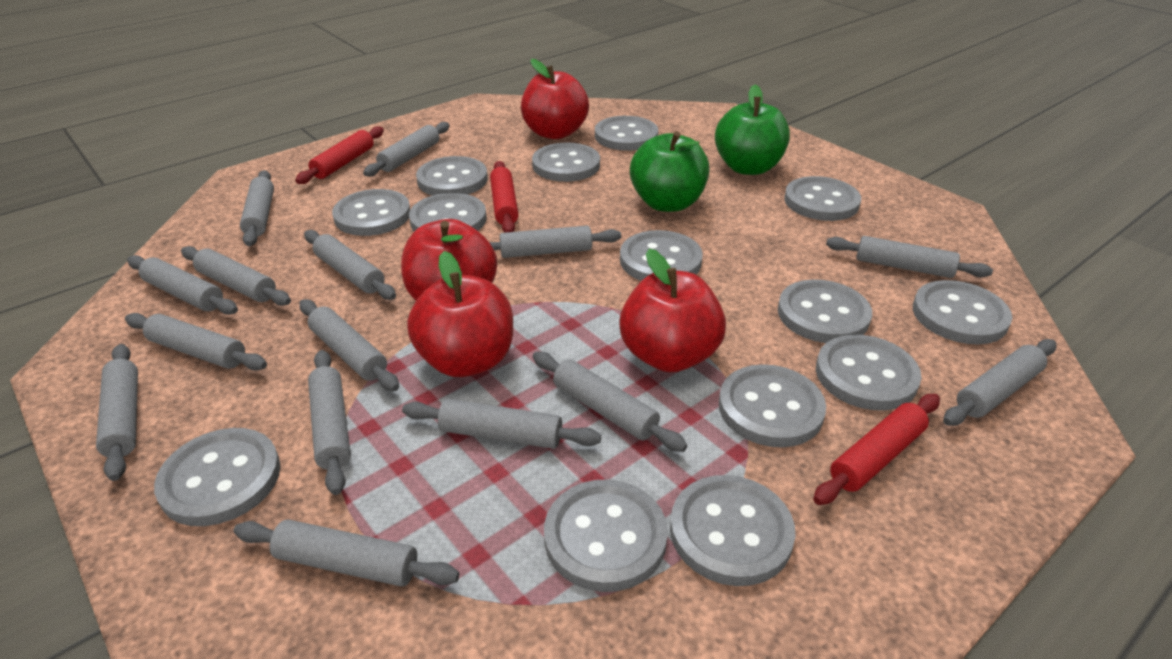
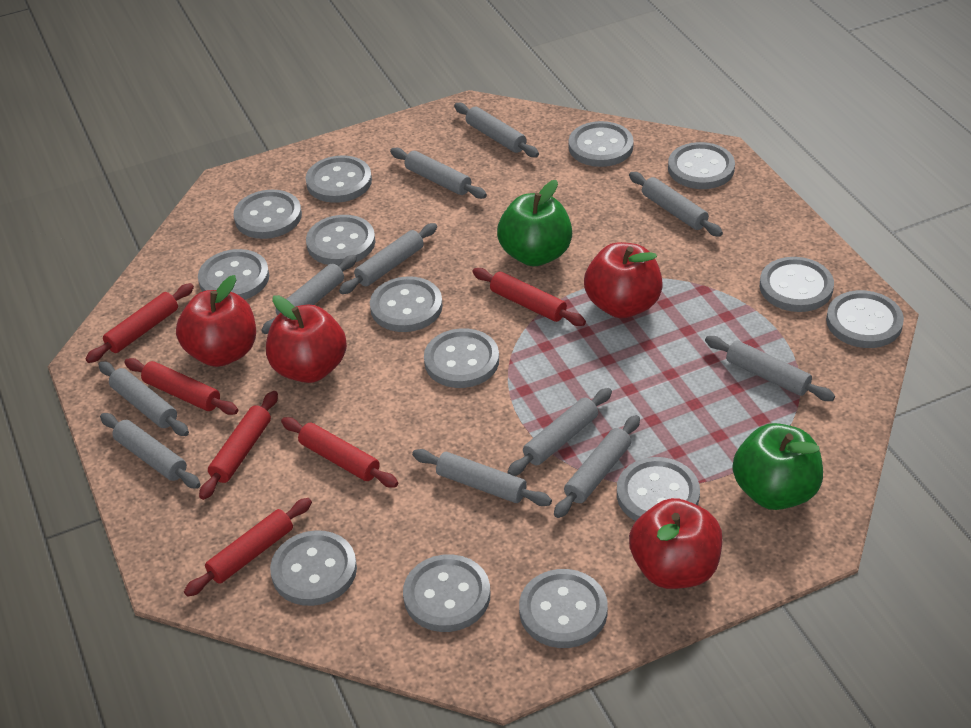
grey rolling pin: [96,344,138,481] [125,313,267,370] [127,255,238,315] [181,246,291,306] [233,520,459,587] [240,170,274,246] [299,299,399,391] [304,230,396,300] [308,350,351,495] [363,122,450,176] [402,399,601,449] [490,226,621,258] [533,352,687,452] [826,236,993,278] [943,339,1056,426] = 15 -> [98,361,189,436] [100,413,201,489] [261,255,357,334] [339,223,437,294] [390,148,487,199] [412,449,552,506] [454,103,539,157] [507,388,612,476] [554,415,640,518] [629,172,723,237] [705,336,835,401] = 11
red rolling pin: [295,126,384,184] [490,161,519,233] [813,394,940,505] = 3 -> [85,283,194,363] [124,358,238,415] [184,498,312,597] [199,391,278,500] [281,417,398,488] [472,268,586,326] = 6

